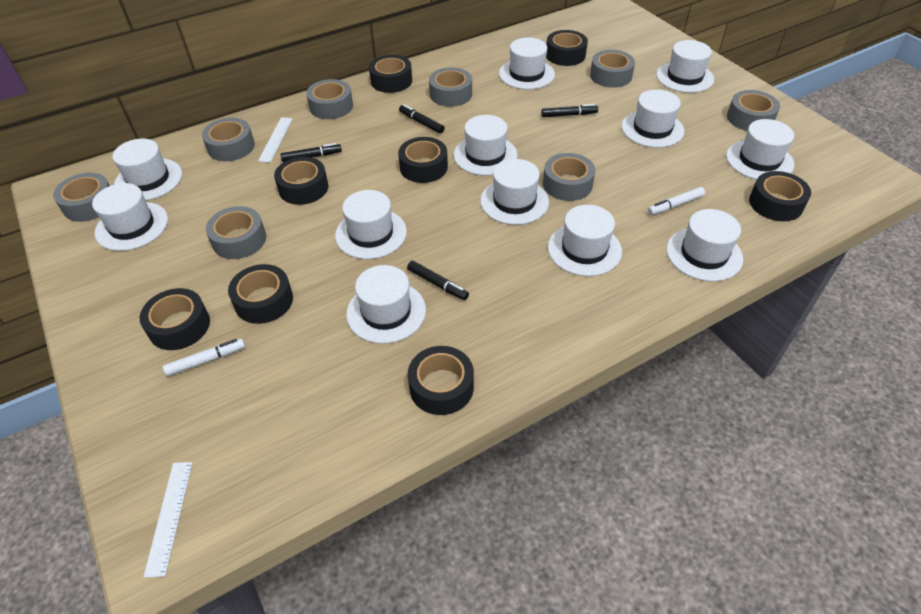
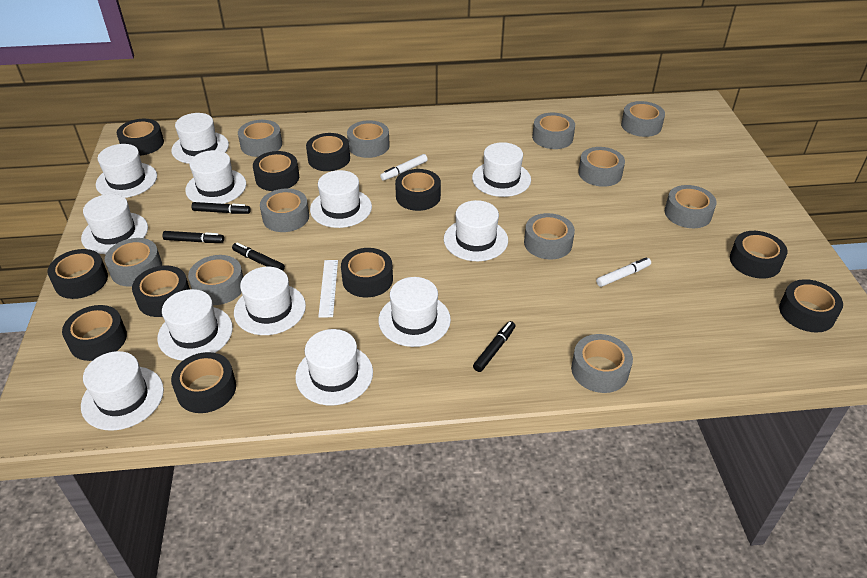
black tape: [139,288,210,350] [228,264,293,324] [274,157,328,205] [369,55,412,93] [398,137,448,183] [408,346,474,415] [546,30,588,66] [749,171,811,221] = 8 -> [47,249,108,299] [62,305,127,361] [117,119,164,156] [132,266,190,317] [171,352,236,413] [253,151,299,191] [306,133,350,171] [341,248,393,297] [395,169,441,211] [730,231,788,279] [779,279,843,332] = 11
grey tape: [53,173,110,222] [202,118,255,161] [206,206,266,259] [306,79,353,119] [429,67,472,107] [543,153,595,201] [590,50,635,88] [727,90,780,131] = 8 -> [105,238,162,287] [188,255,243,305] [238,120,282,157] [260,189,309,232] [347,120,390,158] [524,213,575,259] [532,113,575,149] [571,334,633,393] [578,147,625,187] [621,101,665,137] [665,185,717,228] = 11
white ruler: [144,462,193,578] [258,117,293,163] = 2 -> [318,260,338,318] = 1

